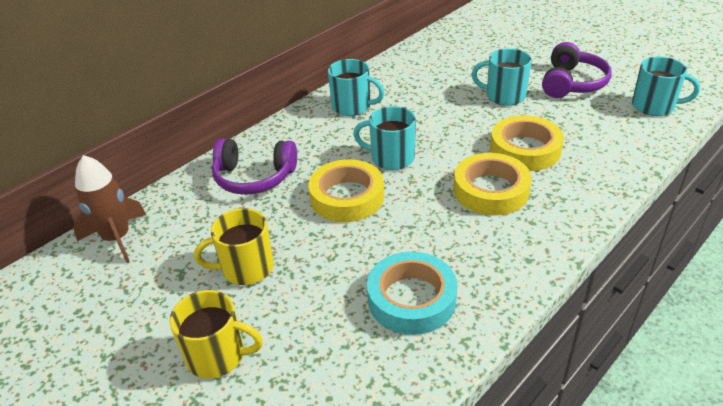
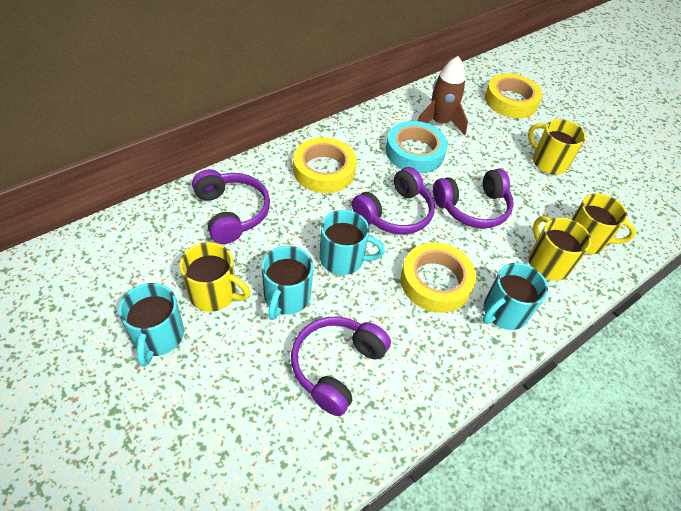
purple headphones: [212,138,297,195] [542,42,612,98] = 2 -> [192,169,270,244] [291,317,391,416] [352,167,435,234] [433,169,514,229] = 4
yellow mug: [169,290,263,379] [194,208,274,285] = 2 -> [180,242,250,312] [528,119,586,174] [529,216,591,281] [572,193,636,254] = 4

